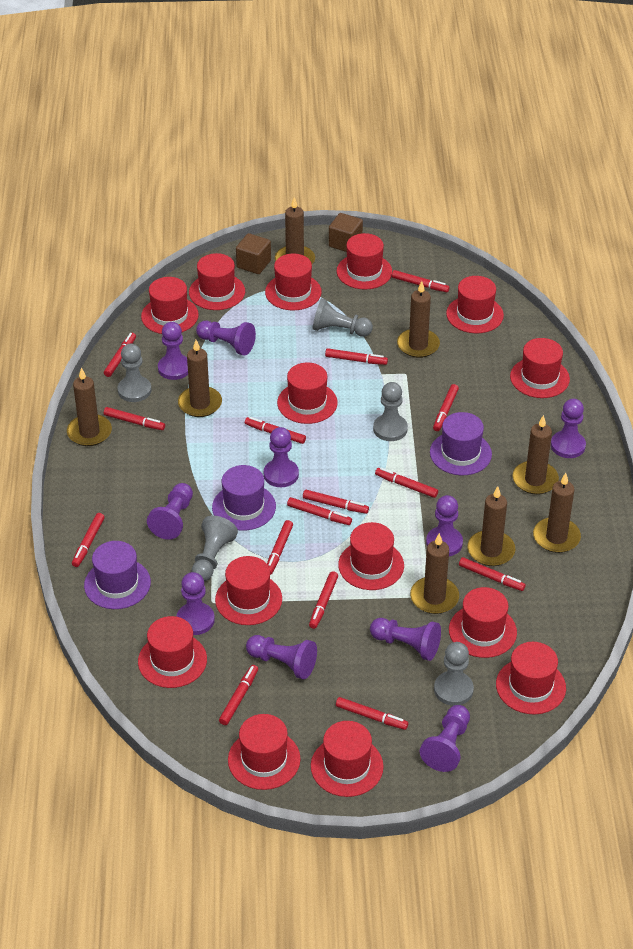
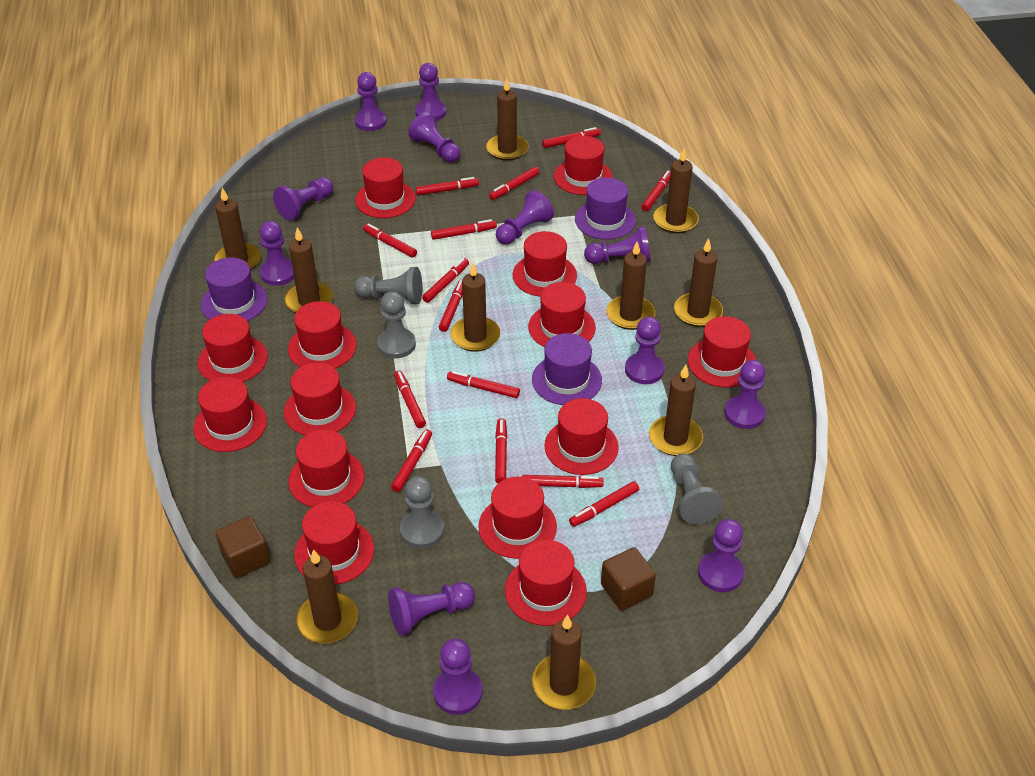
brown candle: [67,368,112,446] [178,340,222,417] [275,197,315,264] [397,281,440,358] [410,533,459,614] [467,486,515,566] [512,415,559,495] [533,473,581,553] = 8 -> [214,188,261,270] [284,227,333,313] [296,549,358,644] [451,263,500,352] [486,78,528,161] [532,615,596,710] [606,242,655,330] [649,365,703,456] [653,148,699,233] [674,238,723,327] = 10
grey pawn: [118,344,151,402] [192,515,238,581] [312,298,373,337] [373,382,408,441] [434,642,474,706] = 5 -> [354,267,422,304] [377,291,416,358] [400,476,444,549] [671,453,723,525] = 4
purple pawn: [147,483,193,540] [158,322,188,380] [176,572,215,635] [196,321,256,355] [246,635,317,679] [264,427,299,487] [370,618,441,661] [419,705,470,772] [426,495,463,556] [551,399,586,458] = 10 -> [260,221,294,286] [273,177,334,220] [355,72,387,131] [388,582,475,636] [408,112,461,163] [415,63,446,120] [433,638,482,715] [496,190,554,245] [584,226,650,264] [625,316,664,384] [698,519,744,592] [724,360,766,429] = 12
red marker: [72,513,105,567] [104,333,136,377] [104,407,165,430] [219,665,258,725] [245,417,306,444] [267,520,293,575] [287,497,352,525] [303,490,369,514] [309,571,338,629] [325,348,388,365] [336,697,408,730] [375,468,438,498] [392,270,450,292] [433,384,459,431] [459,557,526,591] = 15 -> [363,223,417,258] [391,429,432,492] [394,371,426,428] [415,177,479,195] [422,258,469,303] [431,219,497,240] [439,280,463,332] [447,371,520,398] [489,167,539,200] [495,418,507,483] [522,475,604,488] [542,127,601,148] [569,481,639,527] [641,171,671,211] = 14

